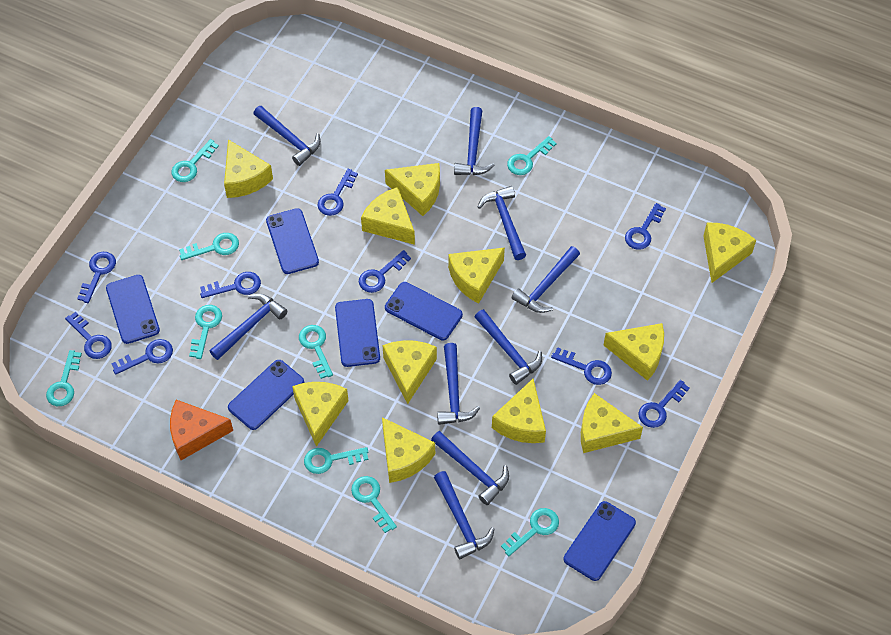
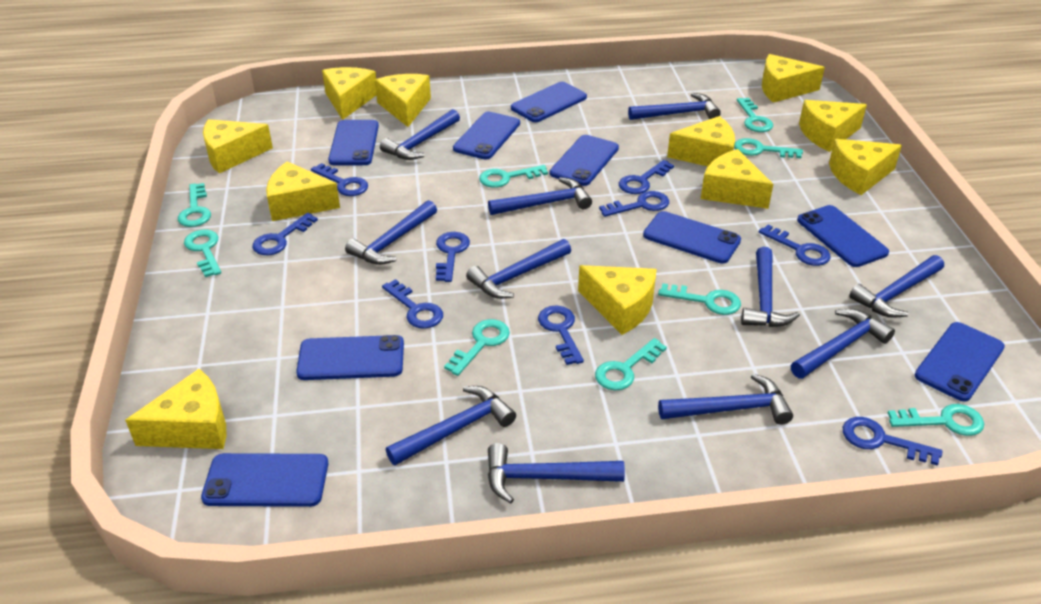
blue hammer: [210,294,288,360] [254,106,321,166] [431,431,509,505] [434,471,495,560] [437,343,480,425] [454,107,494,175] [475,309,542,385] [478,186,526,260] [512,246,580,313] = 9 -> [345,200,437,265] [380,109,460,160] [386,386,516,465] [466,239,571,299] [488,177,592,215] [488,443,625,504] [628,93,721,120] [658,374,793,425] [741,247,800,327] [791,309,895,379] [849,255,944,318] = 11
blue phone: [106,275,160,344] [228,360,304,430] [266,208,319,274] [335,299,380,367] [385,282,463,341] [564,501,636,581] = 6 -> [201,453,328,507] [296,335,404,380] [328,120,379,165] [453,112,520,160] [511,82,587,122] [550,135,619,186] [643,211,741,264] [797,205,889,267] [915,322,1005,401] = 9
orange cheese: [170,400,233,460] = 1 -> none = 0

